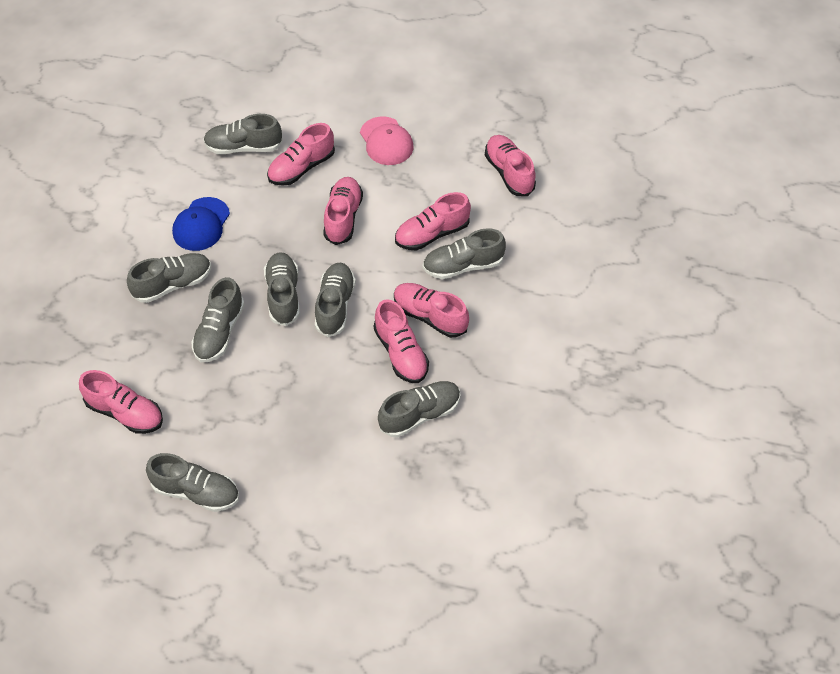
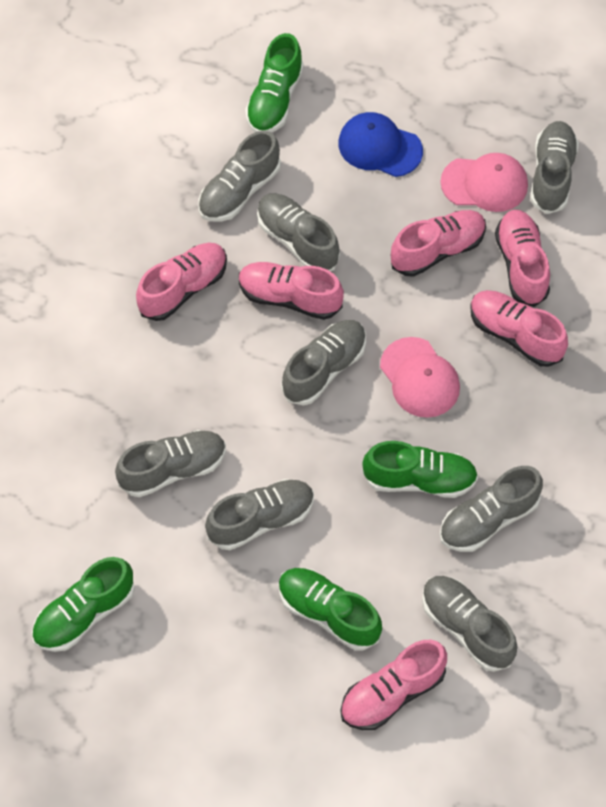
green shoe: none = 0 -> [32,557,135,652] [245,33,304,132] [279,568,382,650] [362,441,478,498] = 4
pink cap: [360,117,414,165] = 1 -> [380,337,460,418] [440,153,528,212] = 2
pink shoe: [79,370,163,434] [267,123,335,186] [323,177,363,245] [374,299,429,383] [394,283,469,338] [395,192,471,250] [485,135,536,196] = 7 -> [136,243,227,321] [239,262,344,320] [340,640,447,730] [391,210,486,277] [470,290,568,367] [495,210,550,307] = 6

